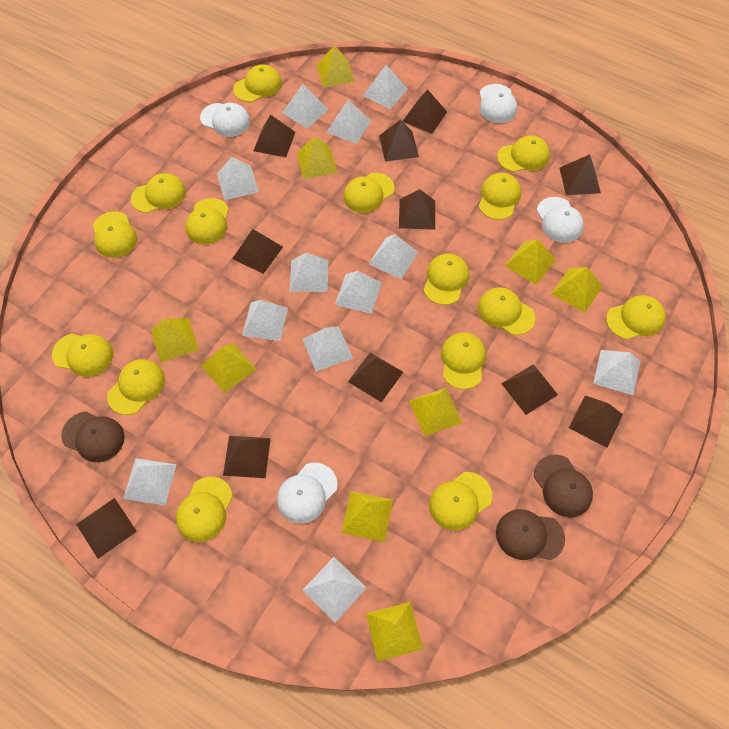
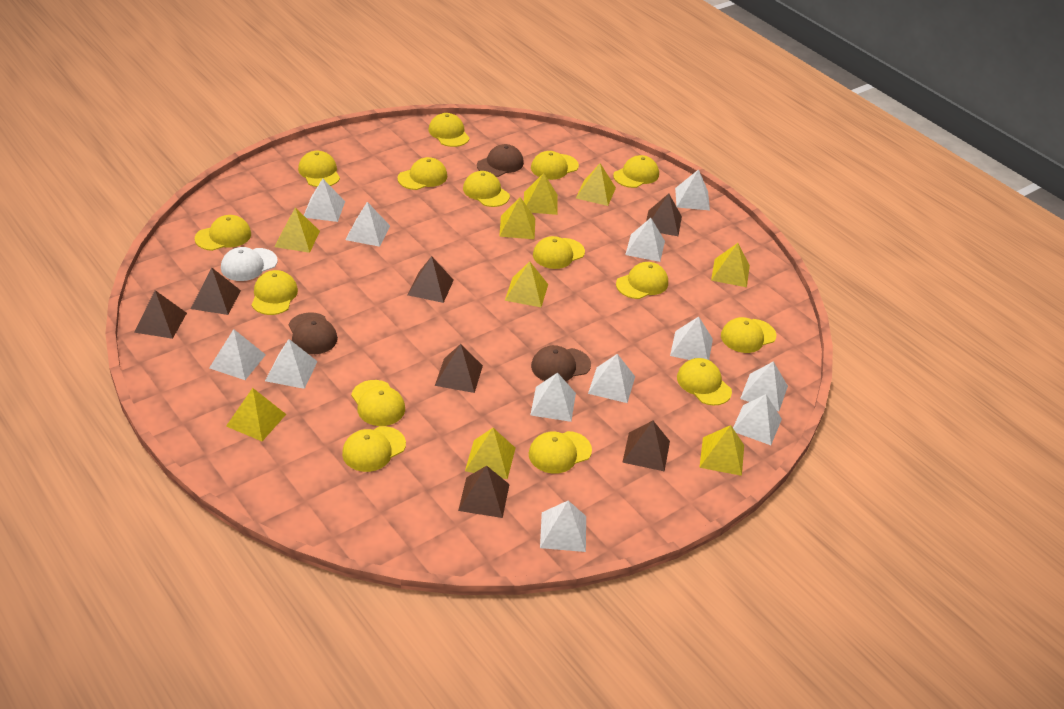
brown pyramid: [76,498,137,559] [223,436,271,478] [232,229,283,274] [253,114,295,157] [348,352,403,402] [379,119,419,162] [399,189,435,230] [403,89,447,134] [501,365,558,415] [560,154,601,195] [569,396,623,448] = 11 -> [134,290,187,339] [191,268,241,315] [408,256,454,303] [435,344,483,393] [458,466,510,518] [622,421,670,472] [646,194,682,236] = 7
white cap: [200,103,250,137] [277,463,337,524] [479,84,517,123] [537,197,584,243] = 4 -> [221,247,278,281] = 1

